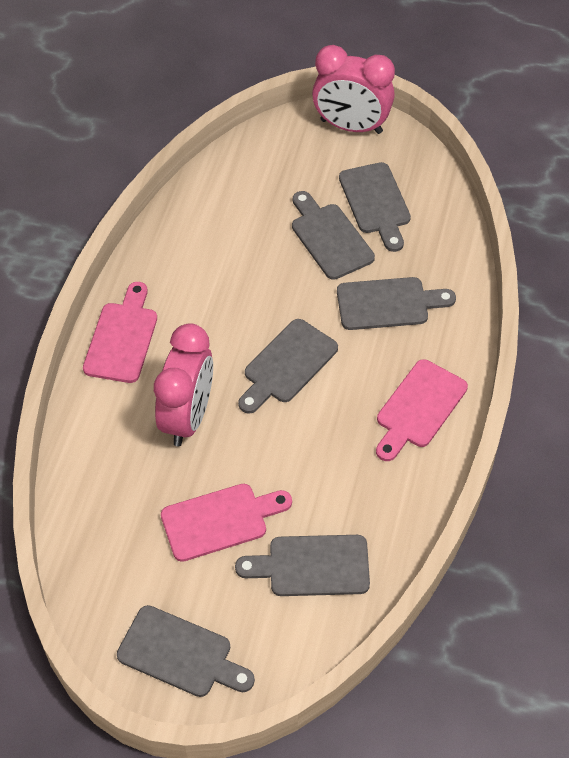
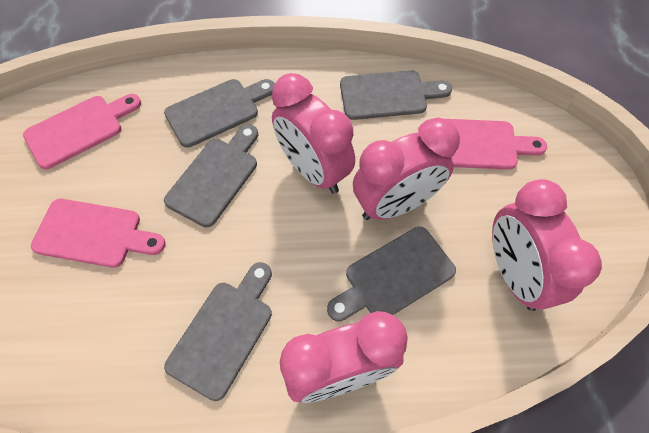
grey cutting board: [117,605,255,697] [235,535,370,596] [238,319,338,414] [292,191,375,280] [337,277,456,330] [339,162,411,252] = 6 -> [164,79,275,148] [164,124,258,227] [164,262,272,401] [327,227,456,321] [340,70,452,120] = 5
pink clock: [154,323,213,446] [312,45,395,134] = 2 -> [272,73,355,194] [280,311,408,403] [353,117,460,220] [492,179,602,311] = 4

